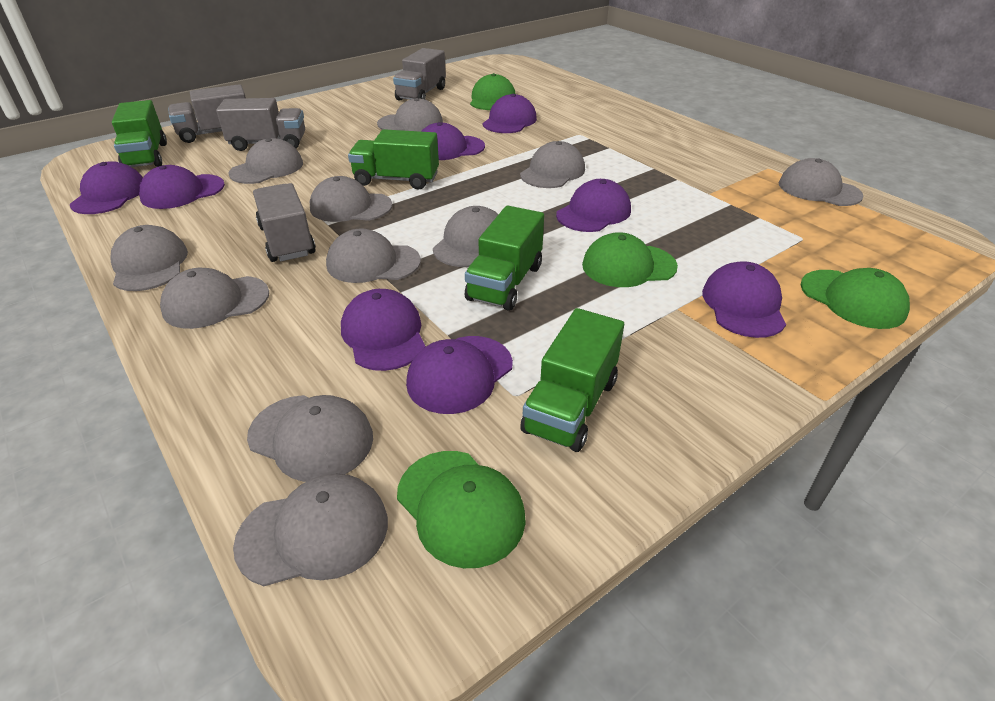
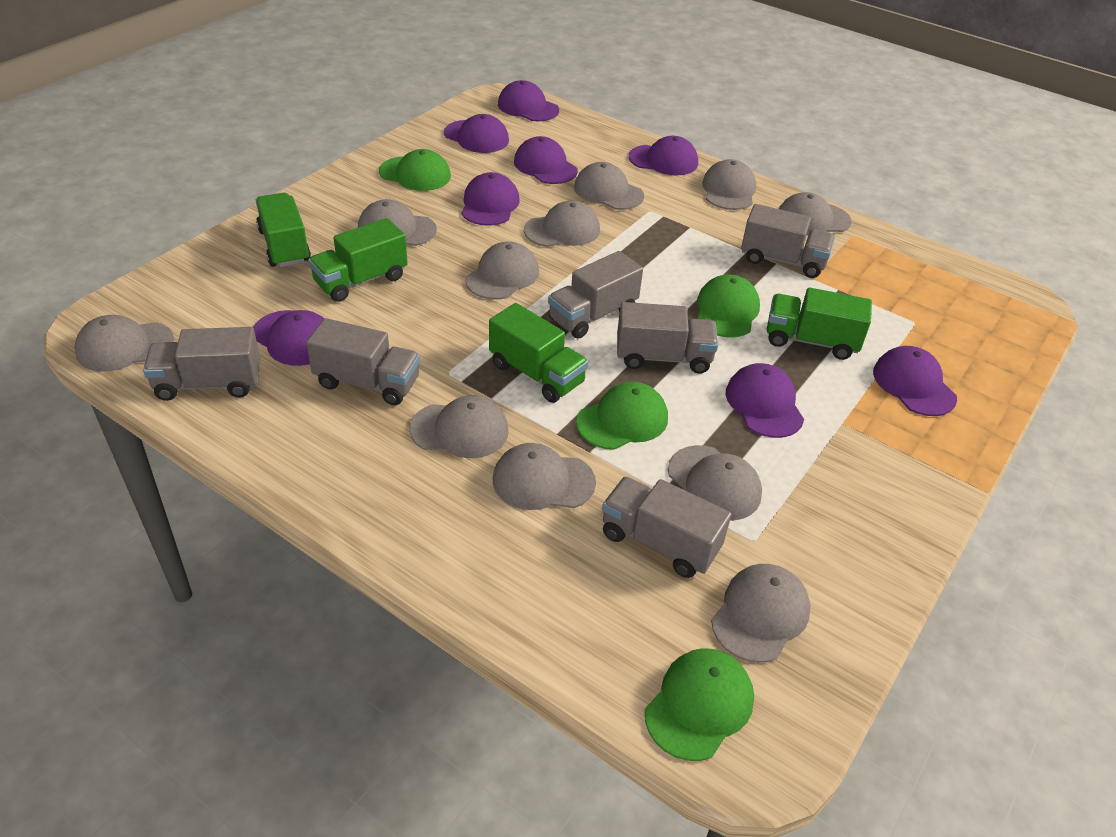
grey truck: [168,84,246,143] [216,98,305,151] [253,183,316,262] [393,48,446,101] = 4 -> [143,327,260,401] [306,318,420,405] [548,251,643,339] [602,477,732,578] [617,302,718,374] [741,204,835,278] = 6

